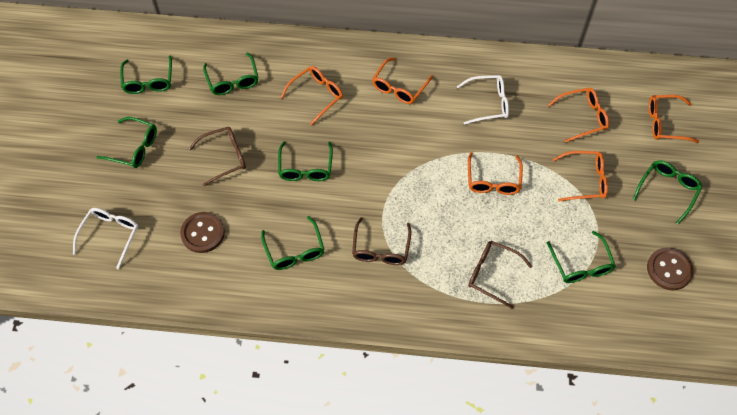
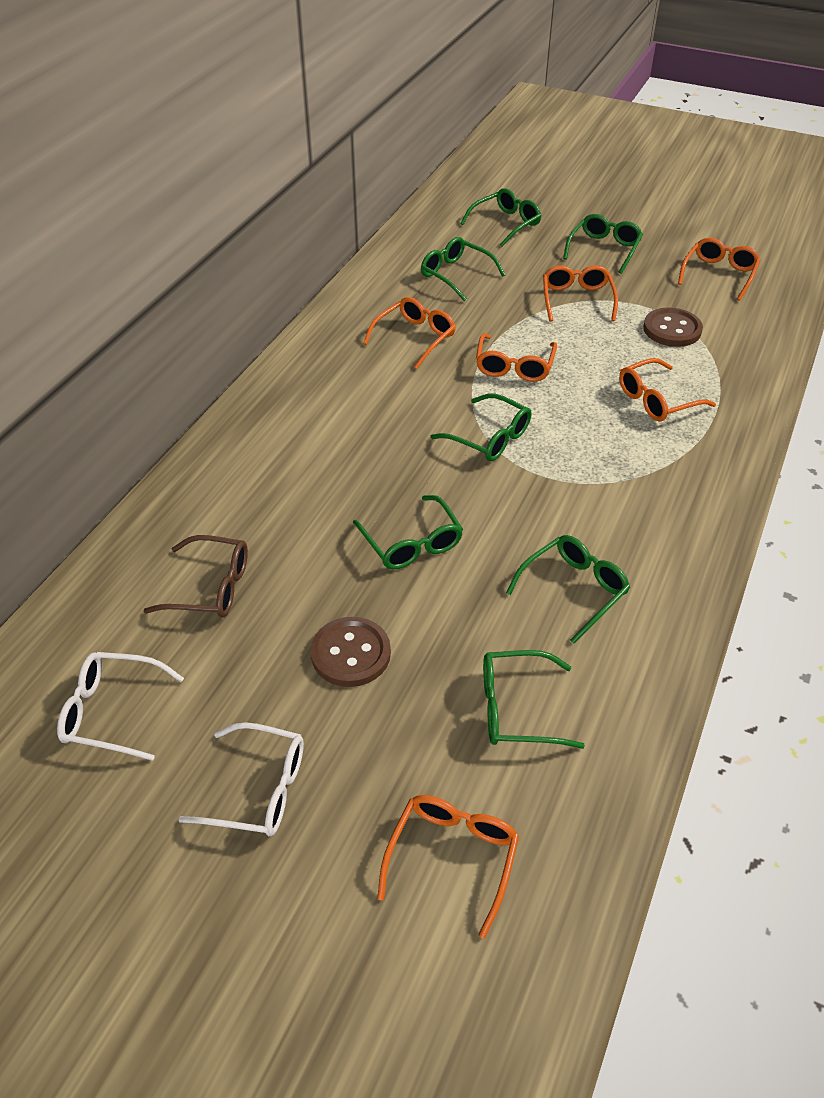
brown glasses: [189,127,246,186] [352,217,411,265] [468,241,532,309] = 3 -> [143,535,248,618] = 1

